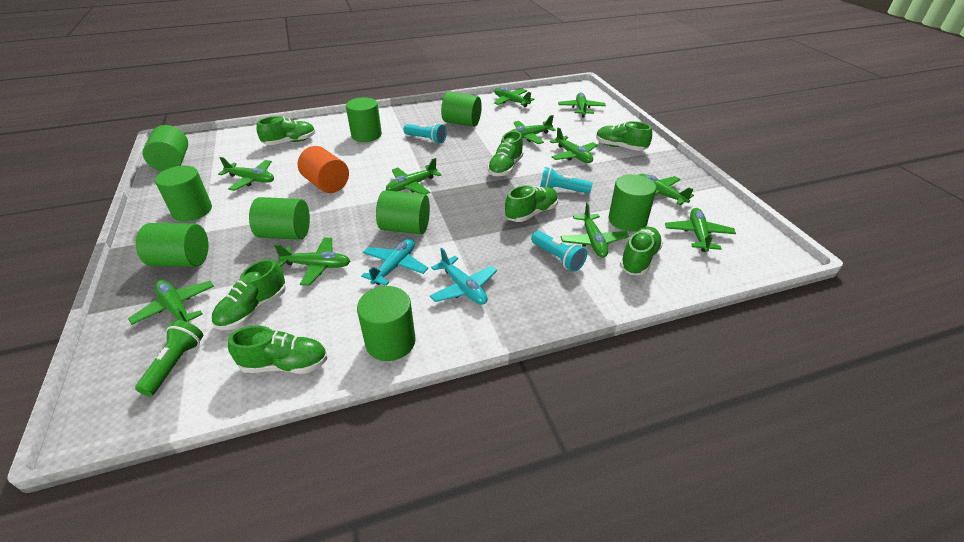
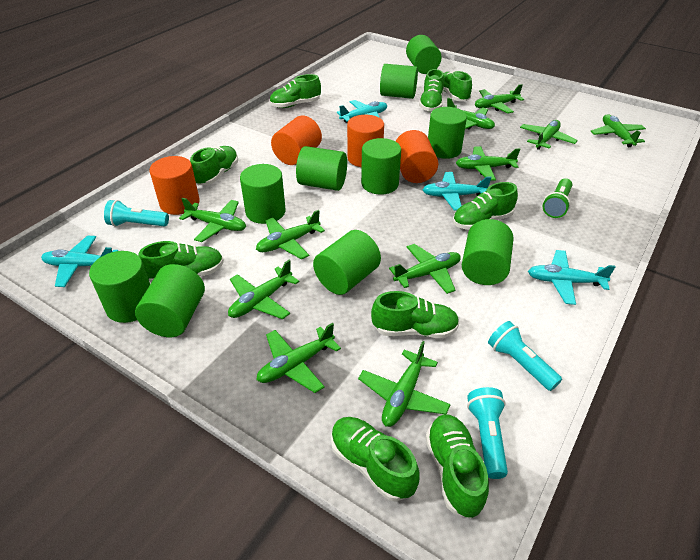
green cylinder: [136,223,208,267] [142,125,188,171] [155,166,212,221] [249,197,310,240] [346,97,382,142] [357,286,416,361] [376,190,430,234] [441,92,482,127] [608,174,657,231] = 9 -> [89,251,150,323] [135,264,205,337] [240,164,286,224] [296,146,347,191] [313,230,381,295] [361,138,401,195] [380,64,418,99] [406,35,442,74] [428,107,467,159] [462,219,513,285] = 10
green shoe: [212,259,286,330] [228,326,327,374] [257,116,315,145] [488,131,523,176] [505,185,558,222] [596,121,652,151] [620,227,663,275] = 7 -> [138,241,224,282] [190,146,238,185] [269,74,321,108] [331,417,420,502] [371,291,459,338] [419,69,444,112] [425,414,489,518] [443,71,472,101] [453,182,518,230] = 9
orange cylinder: [298,146,349,193] = 1 -> [149,156,200,215] [271,116,322,165] [347,115,384,167] [395,130,439,183] = 4
turquoise plane: [361,238,428,286] [430,248,497,305] = 2 -> [41,236,118,287] [337,100,387,123] [423,172,492,211] [528,250,616,305] = 4

